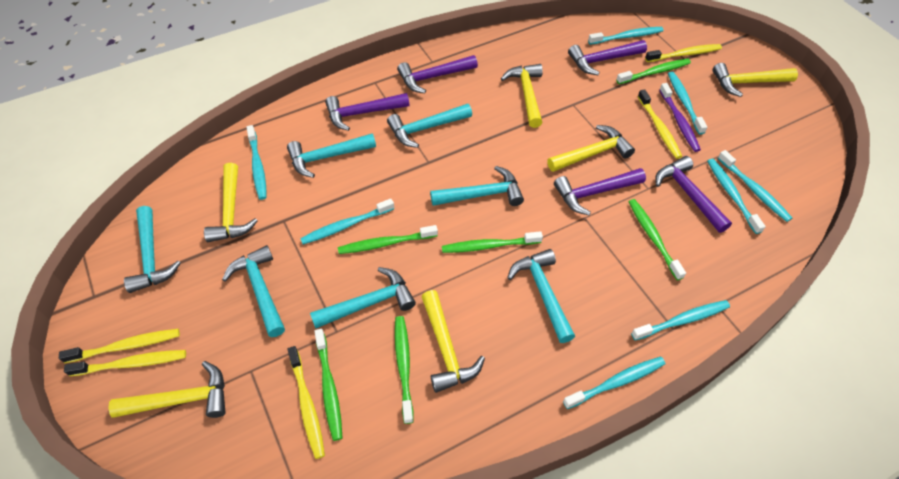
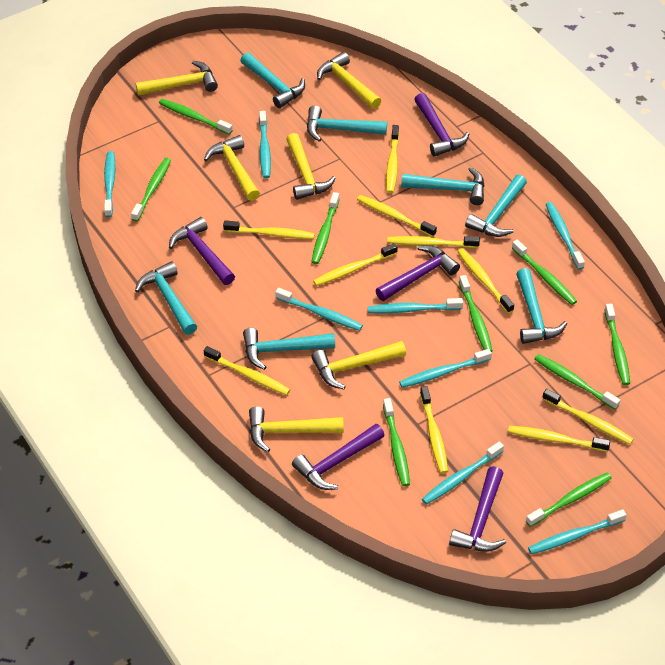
green toothbrush: [314,329,342,441] [338,225,438,254] [395,316,414,424] [442,231,543,253] [616,59,691,84] [629,199,686,281] = 6 -> [131,158,171,222] [159,99,233,135] [312,192,340,264] [383,398,410,486] [459,275,493,352] [512,240,577,305] [526,472,612,527] [535,354,620,410] [604,304,630,385] = 9
purple toothbrush: [659,83,701,152] = 1 -> none = 0
yellow toothbrush: [59,329,180,363] [64,350,186,376] [288,346,325,459] [638,89,682,159] [645,44,722,62] = 5 -> [204,346,290,395] [223,220,315,239] [313,243,398,286] [357,195,437,237] [386,125,399,193] [387,236,480,248] [420,386,448,474] [457,248,514,313] [508,426,610,452] [542,389,634,445] = 10

